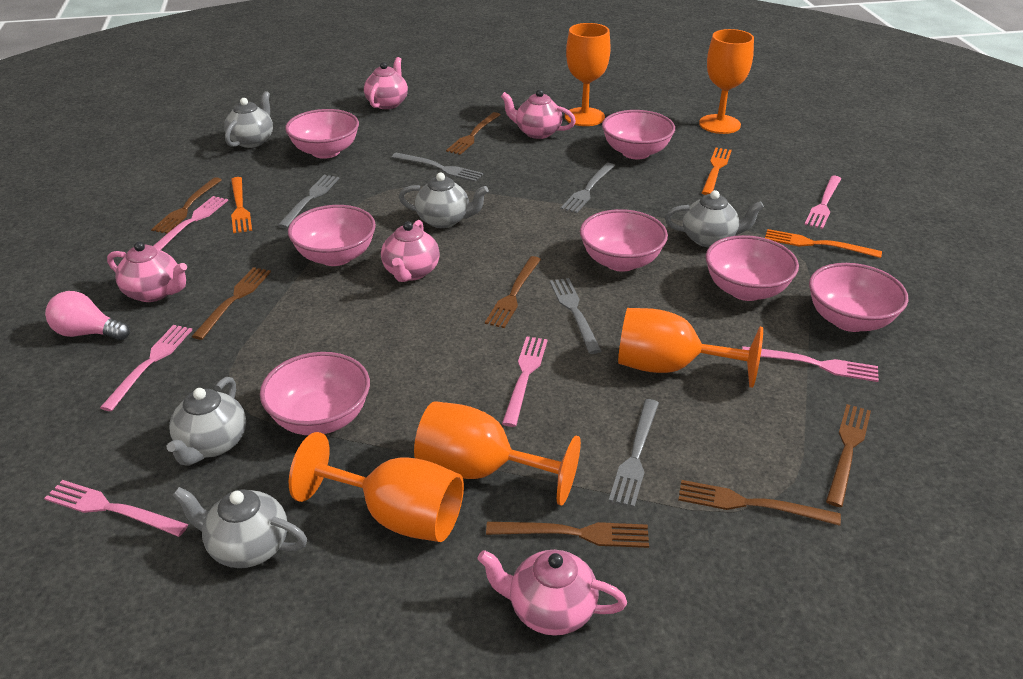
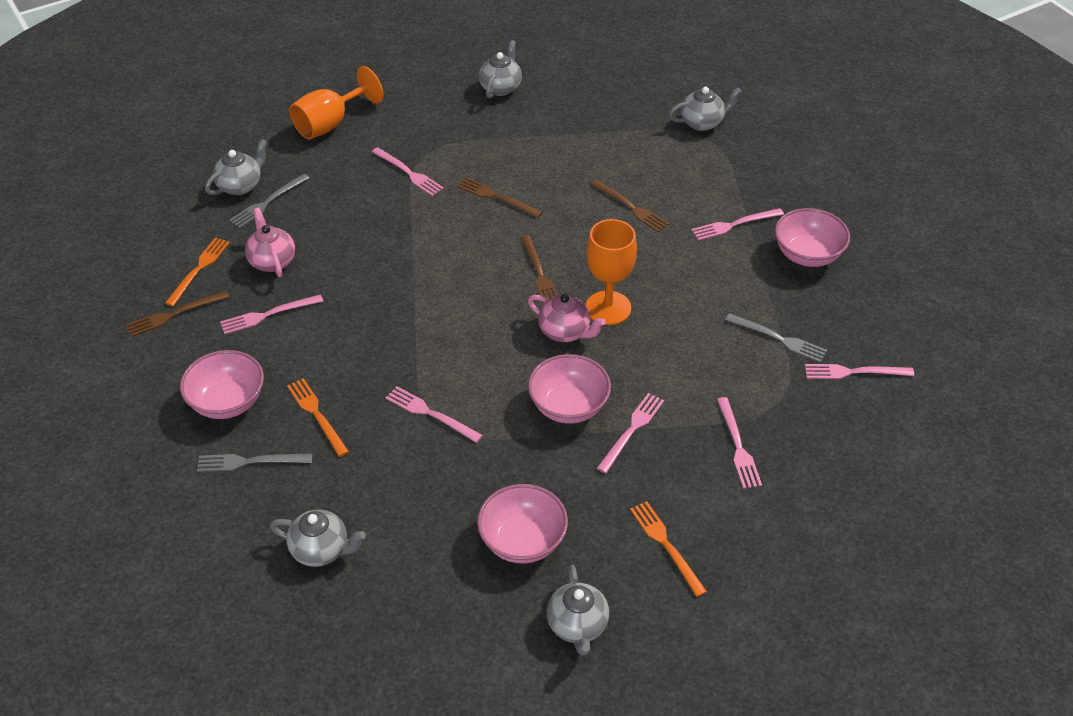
brown fork: [151,177,222,234] [191,267,271,340] [446,112,500,155] [485,256,541,328] [486,522,649,548] [678,480,841,526] [826,404,871,507] = 7 -> [126,291,229,337] [457,177,543,218] [521,235,558,304] [591,180,669,232] = 4
grey fork: [278,175,340,228] [392,153,483,182] [550,278,601,354] [561,163,615,213] [609,399,659,507] = 5 -> [197,453,313,472] [229,174,309,228] [725,313,827,362] = 3
orange goblet: [289,432,464,542] [414,401,581,506] [565,23,611,126] [618,308,763,388] [699,29,754,134] = 5 -> [289,66,384,139] [586,219,637,325] = 2
pink bowl: [260,352,370,435] [285,109,359,159] [288,205,376,266] [580,209,668,272] [602,110,675,159] [706,235,799,301] [809,263,908,332] = 7 -> [180,350,264,419] [477,484,568,564] [528,354,611,424] [775,208,850,267] = 4
pink fork: [44,480,188,537] [100,325,192,411] [153,196,228,250] [502,336,548,427] [742,346,879,382] [804,176,841,229] = 6 -> [220,294,323,334] [372,147,444,196] [386,386,483,443] [597,393,664,473] [691,208,784,241] [717,397,762,489] [805,364,914,379] = 7
pink light bulb: [45,291,130,340] = 1 -> none = 0
pink teapot: [107,242,187,302] [364,57,408,109] [381,220,440,282] [477,550,627,636] [501,89,576,139] = 5 -> [245,208,295,277] [528,294,606,342] = 2

